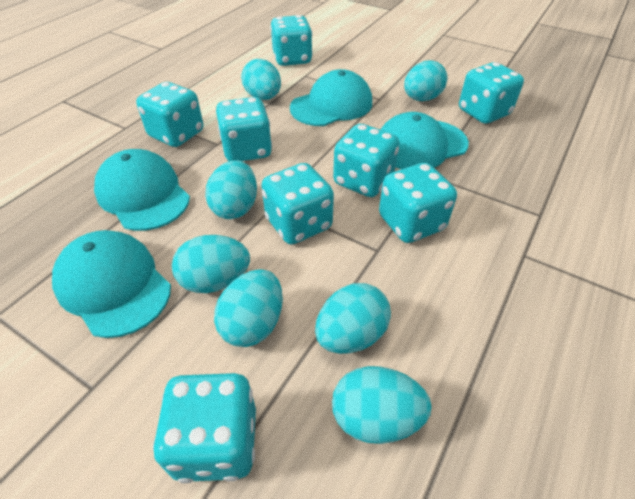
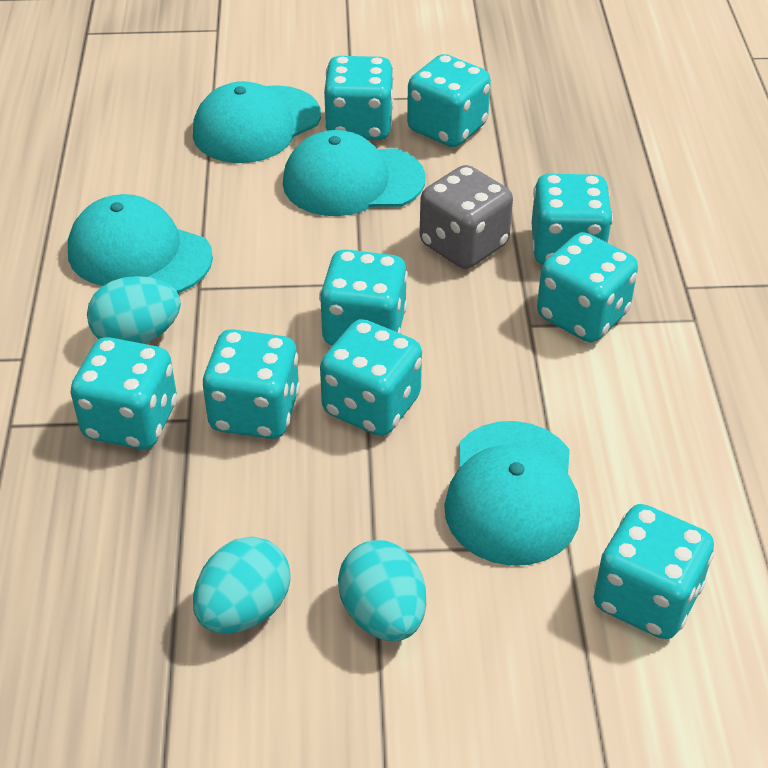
grey dice: none = 0 -> [420,165,513,269] = 1
turquoise dice: [136,82,203,147] [153,373,256,483] [216,97,272,161] [261,163,334,245] [270,15,313,66] [333,124,399,197] [379,163,457,243] [459,62,524,124] = 8 -> [70,337,177,450] [203,329,300,439] [319,249,408,346] [320,319,422,436] [324,56,394,140] [407,54,491,147] [531,174,613,265] [537,232,638,342] [594,504,714,639] = 9
turquoise egg: [172,235,250,293] [205,160,257,219] [214,269,283,347] [241,59,281,100] [315,283,391,354] [332,366,432,444] [404,60,448,101] = 7 -> [87,276,181,344] [193,537,290,634] [338,540,426,641] = 3

